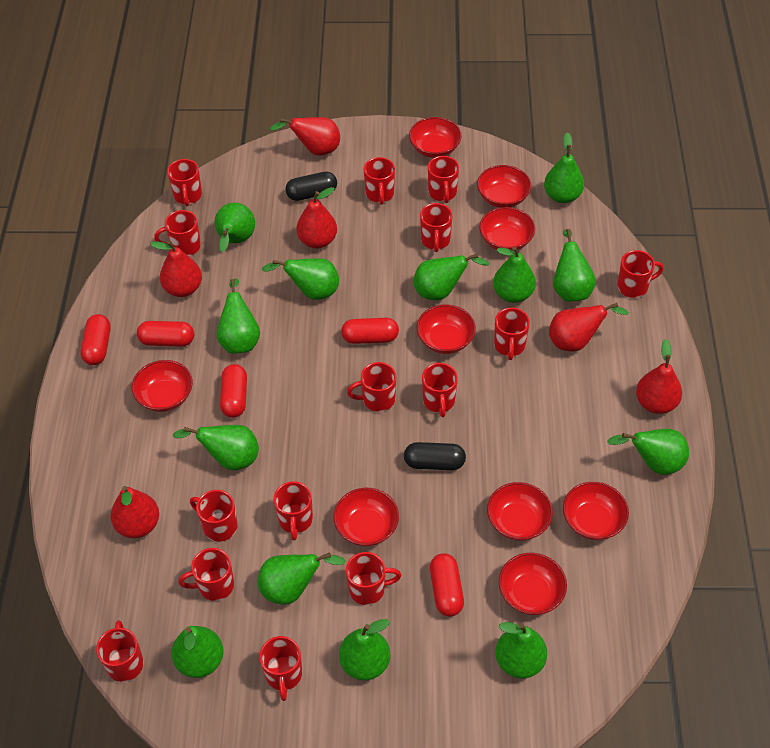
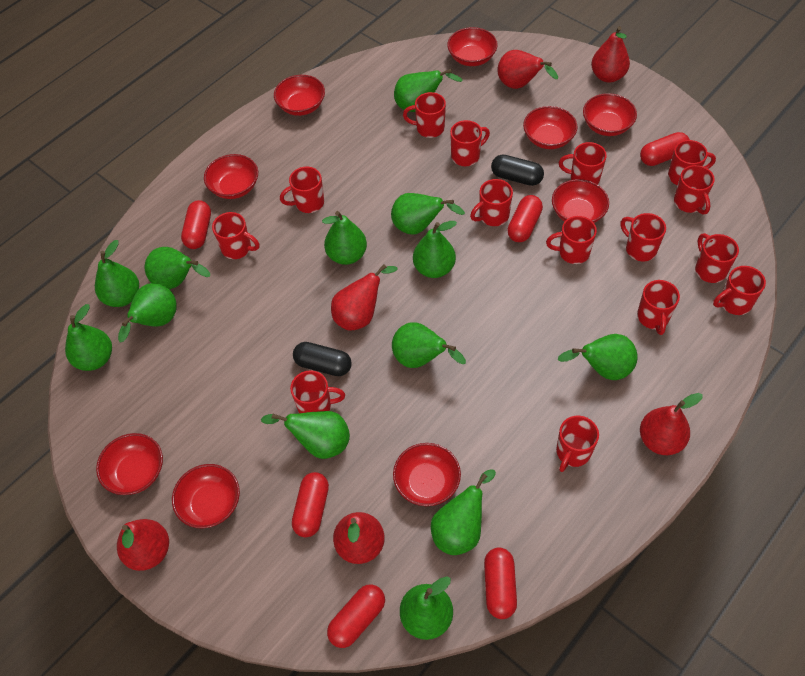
red capsule: [81,314,111,365] [137,321,194,347] [220,364,247,418] [341,318,399,344] [430,553,464,616] = 5 -> [181,200,211,249] [292,472,329,537] [327,584,385,648] [484,548,517,619] [507,195,543,242] [640,132,690,166] = 6

